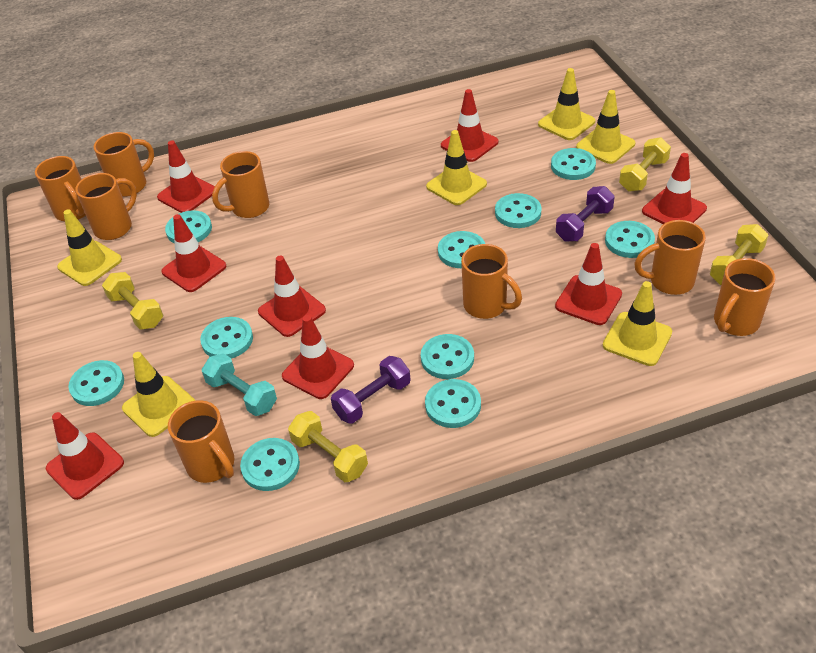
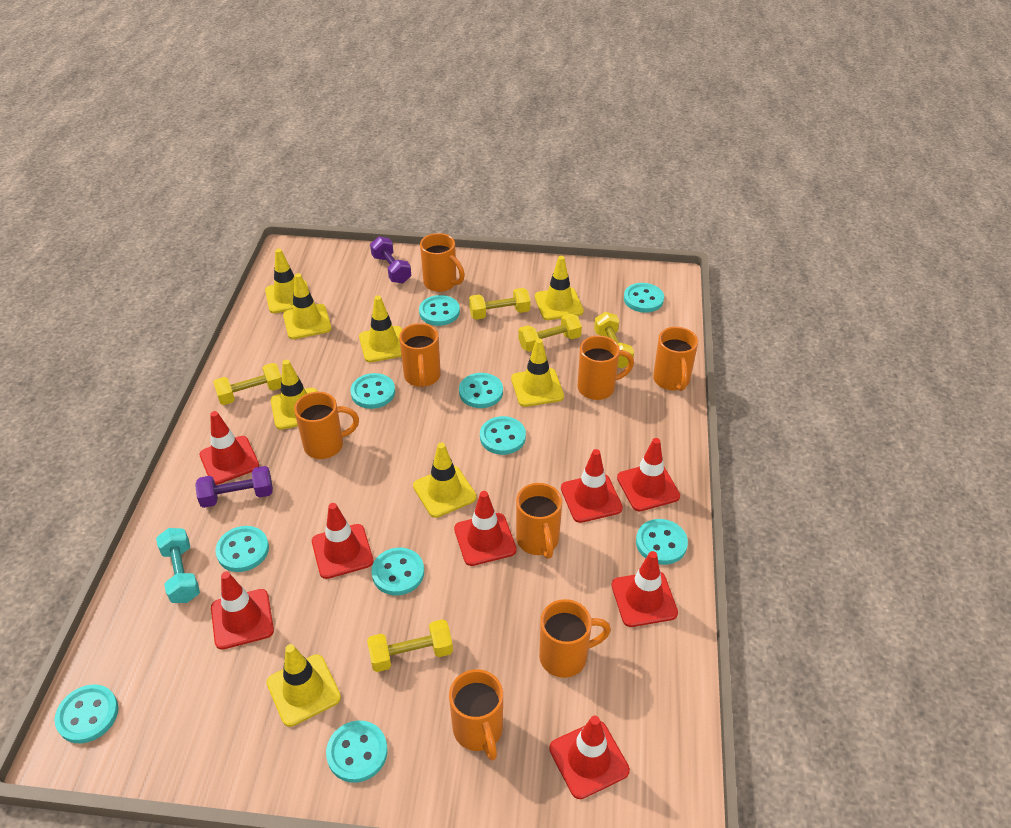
yellow dumbbell: [102,272,163,330] [288,411,368,482] [619,137,671,192] [710,224,768,285] = 4 -> [213,363,282,405] [367,619,453,672] [469,288,531,320] [518,313,582,352] [594,312,634,368] = 5
yellow traffic cone: [57,209,122,286] [122,352,195,437] [426,130,487,205] [538,68,595,140] [576,90,635,164] [603,281,672,366] = 6 -> [265,249,308,313] [267,644,341,727] [271,360,317,430] [283,273,331,339] [359,296,402,362] [413,443,477,518] [511,338,564,407] [535,256,584,320] = 8

